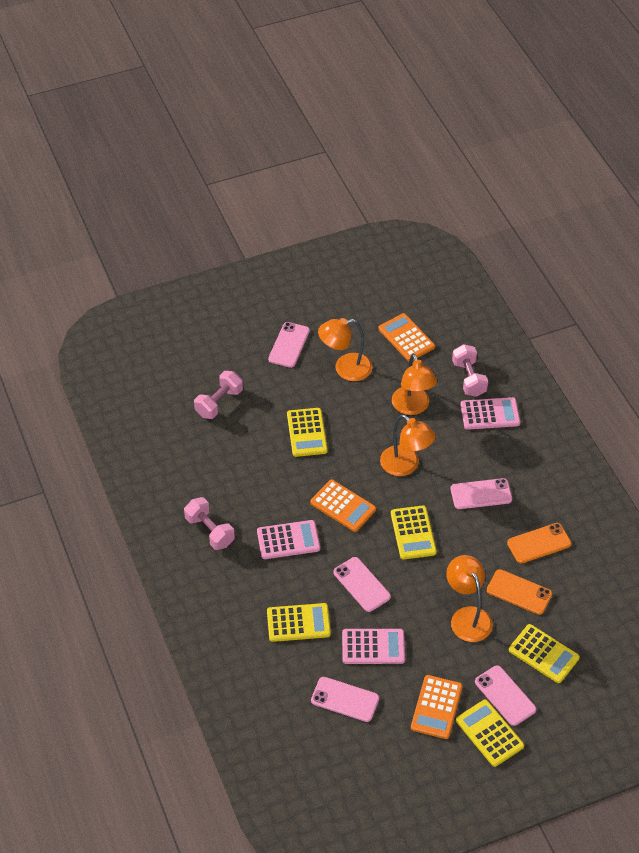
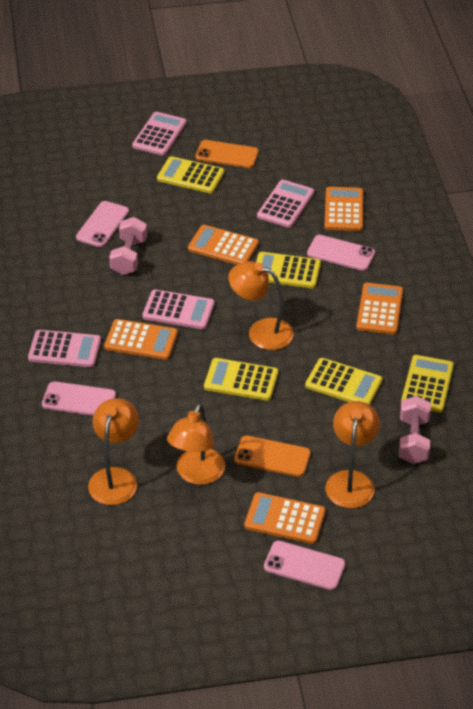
orange calculator: [310,480,376,532] [379,313,435,361] [411,675,463,739] = 3 -> [104,319,178,360] [188,225,259,265] [244,492,326,544] [325,187,364,231] [356,283,403,334] = 5
pink calculator: [257,520,320,559] [342,629,405,664] [461,397,520,430] = 3 -> [28,330,101,367] [132,112,187,156] [143,289,215,329] [257,180,314,228] = 4
pink dumbbell: [184,497,235,550] [194,371,243,419] [452,344,488,397] = 3 -> [109,217,147,275] [399,396,431,464] = 2
pink phone: [268,322,310,368] [311,677,379,722] [333,557,391,612] [451,478,512,509] [475,665,536,726] = 5 -> [42,381,116,416] [76,201,129,247] [264,541,345,590] [307,235,375,271] = 4

